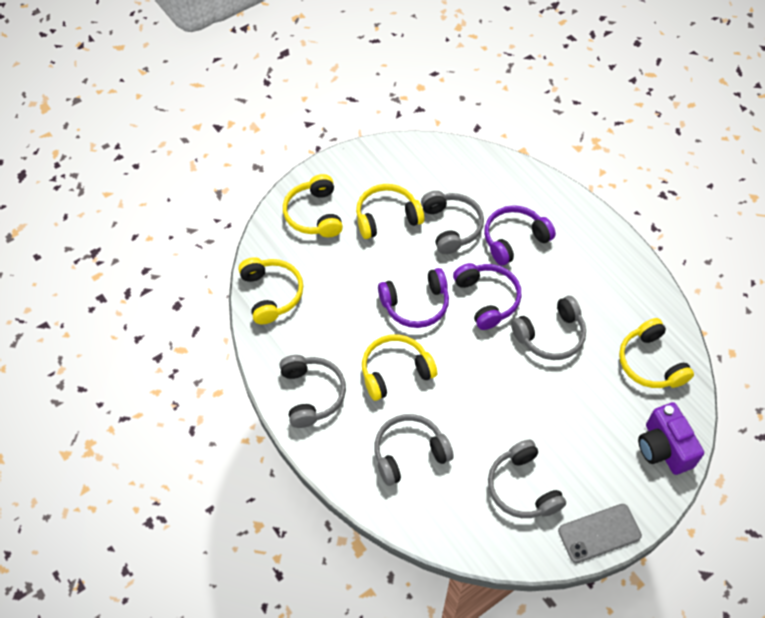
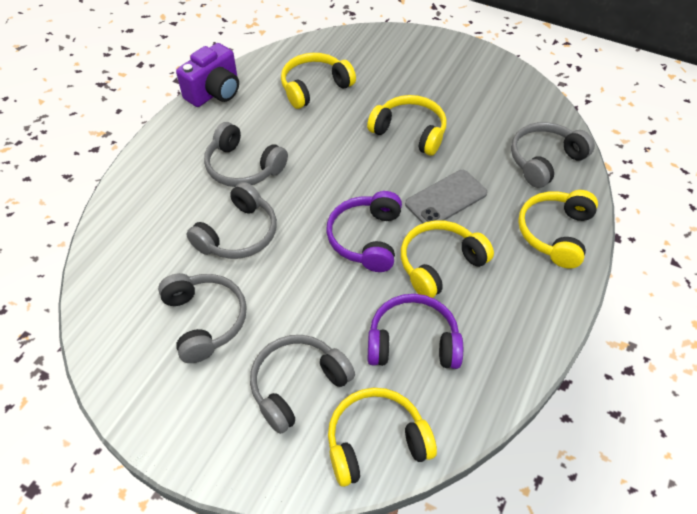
purple headphones: [378,268,449,328] [453,263,522,330] [484,205,556,266] = 3 -> [326,191,402,272] [367,294,463,369] = 2

